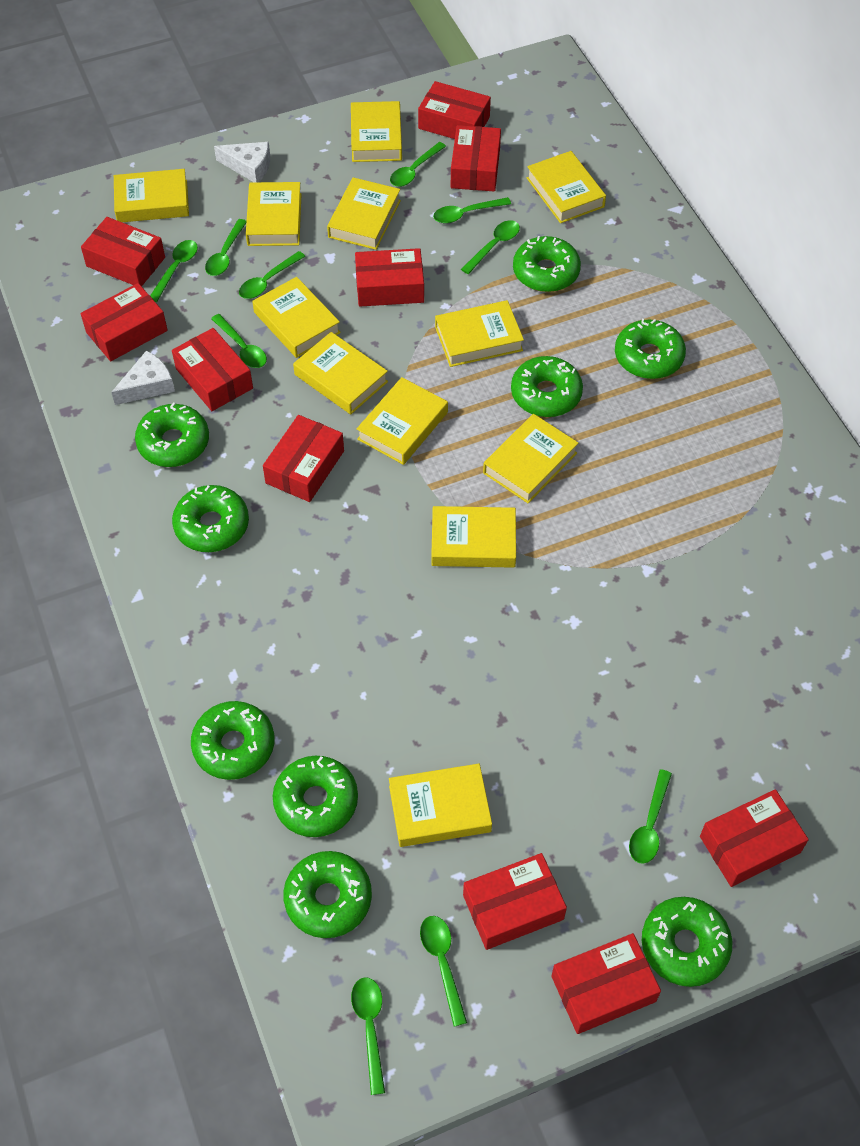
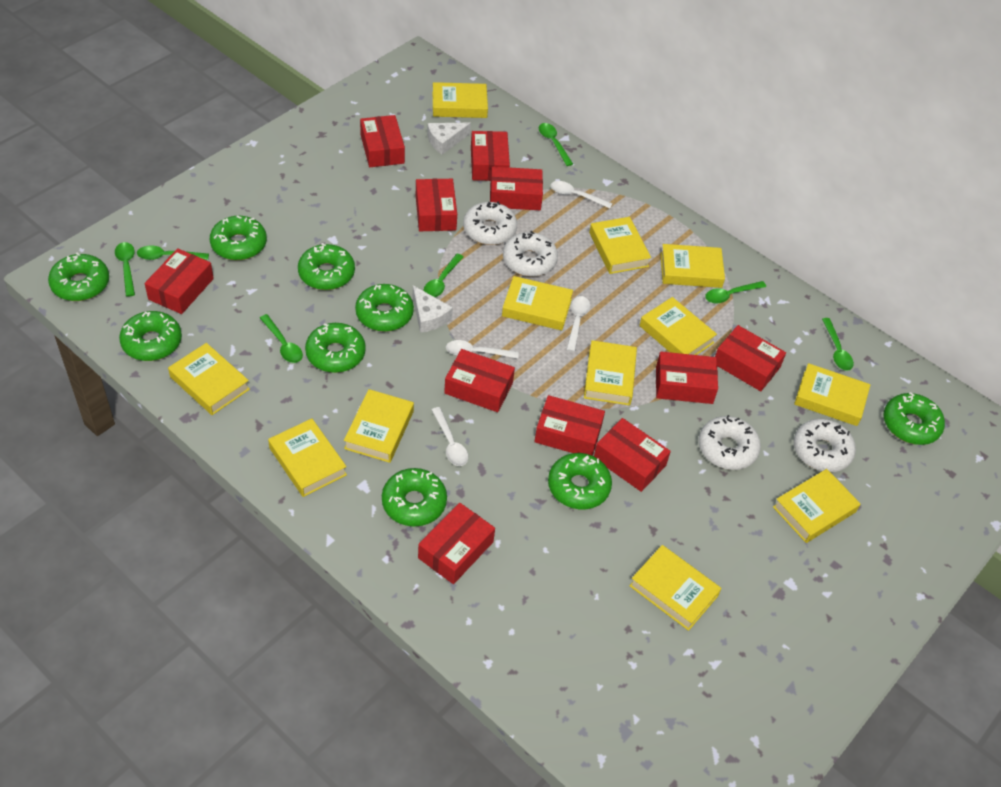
green spoon: [150,240,198,302] [205,219,246,276] [211,314,267,368] [239,251,305,299] [351,977,385,1095] [390,142,446,187] [420,916,467,1027] [433,197,511,223] [461,220,520,274] [629,769,672,864] = 10 -> [115,242,135,297] [137,245,209,260] [260,314,303,363] [423,254,464,297] [539,123,573,166] [705,281,766,304] [822,318,854,371] = 7
red box: [81,217,165,286] [81,283,168,361] [172,328,253,411] [263,415,344,502] [355,248,424,307] [418,81,491,139] [451,125,501,191] [463,853,567,950] [551,933,661,1034] [700,789,809,887] = 10 -> [145,248,214,314] [360,115,405,167] [416,179,457,231] [418,503,495,584] [444,349,515,412] [471,131,510,181] [490,167,543,210] [534,395,605,456] [594,418,671,492] [656,352,718,404] [715,325,786,391] = 11
white donut: none = 0 -> [463,202,517,245] [503,231,558,277] [699,415,761,470] [794,419,856,472] = 4
white spoon: none = 0 -> [432,407,468,466] [446,340,519,359] [550,181,612,209] [566,296,590,352] = 4

